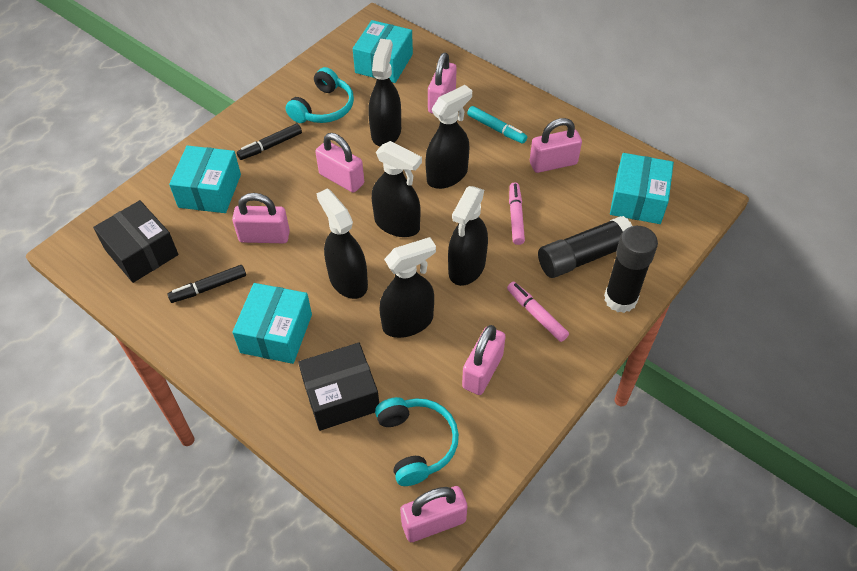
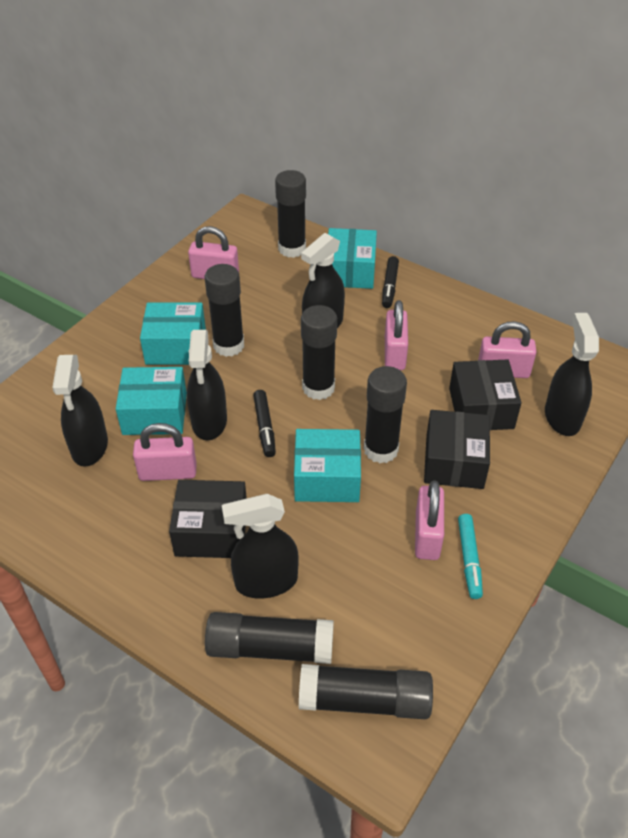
black box: [93,200,178,283] [298,343,379,431] = 2 -> [169,480,247,558] [424,410,490,489] [449,359,521,430] = 3
black glue stick: [538,216,632,278] [604,226,658,313] = 2 -> [205,264,244,357] [205,612,334,664] [275,170,306,258] [299,664,433,719] [301,305,337,400] [364,366,407,463] = 6
black spray bottle: [317,188,368,299] [369,39,401,146] [372,141,422,237] [379,237,436,338] [425,85,472,189] [448,186,488,286] = 6 -> [52,355,108,467] [187,330,227,440] [222,494,298,599] [301,233,345,328] [545,313,599,436] = 5
pink marker: [507,282,569,342] [509,182,525,245] = 2 -> none = 0
pink padlock: [232,193,290,243] [315,133,364,193] [400,486,467,542] [428,53,457,114] [462,325,506,395] [530,118,582,173] = 6 -> [133,423,197,481] [188,226,239,279] [385,300,408,370] [415,480,444,560] [478,321,537,378] = 5
turquoise headphones: [286,67,354,123] [375,397,459,486] = 2 -> none = 0

